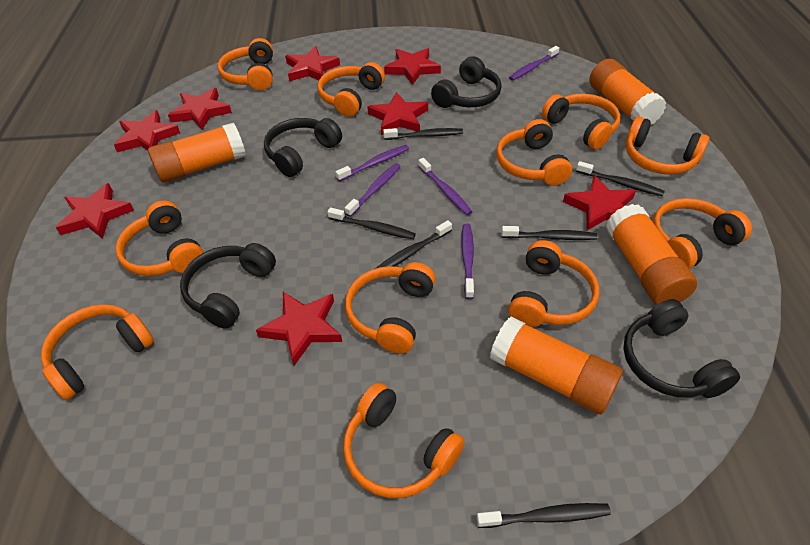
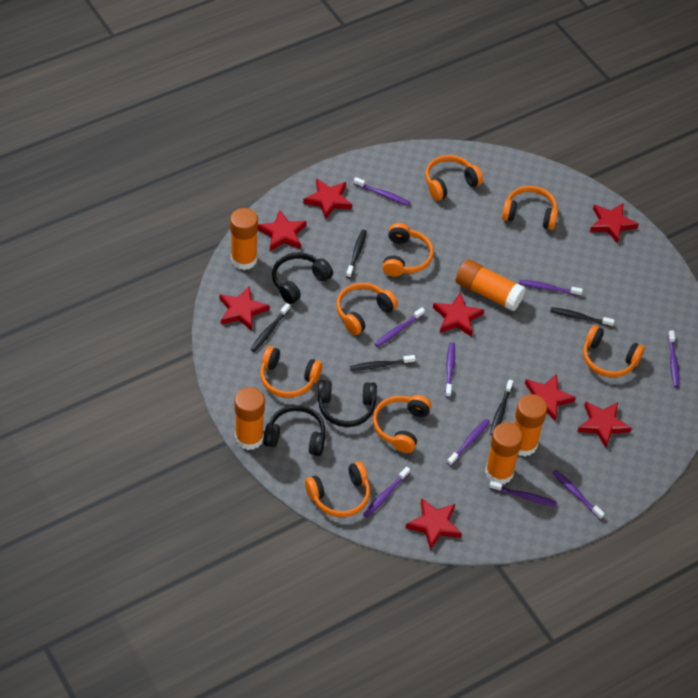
black headphones: [180,243,276,329] [264,118,342,177] [431,56,502,108] [623,299,740,398] = 4 -> [263,405,325,456] [272,252,333,304] [318,380,377,427] = 3
black toothbrush: [327,207,416,239] [375,220,452,269] [383,128,463,140] [477,503,611,528] [502,226,598,240] [576,161,665,196] = 6 -> [250,303,290,352] [346,230,367,278] [350,355,416,371] [490,379,513,436] [550,307,615,327] = 5
orange glue stick: [148,123,246,183] [490,317,623,415] [589,59,666,124] [605,204,697,305] = 4 -> [230,208,258,270] [235,387,265,450] [456,259,526,311] [485,422,523,484] [514,394,547,456] = 5
orange headphones: [41,304,154,400] [115,201,204,276] [218,38,273,90] [317,62,385,117] [343,383,464,498] [345,262,436,354] [496,119,572,186] [508,240,599,327] [542,94,620,150] [626,116,709,175] [653,198,752,269] = 11 -> [260,346,322,398] [305,461,370,517] [336,283,398,335] [373,395,432,453] [382,223,434,277] [425,155,483,201] [502,186,558,230] [583,325,644,378] = 8
purple toothbrush: [336,145,409,181] [345,163,401,217] [418,158,472,215] [461,224,474,299] [509,46,559,81] = 5 -> [354,177,410,206] [363,467,410,518] [375,307,425,347] [445,342,455,397] [447,419,490,466] [489,481,557,507] [519,280,583,296] [552,470,605,519] [668,330,680,387] = 9

